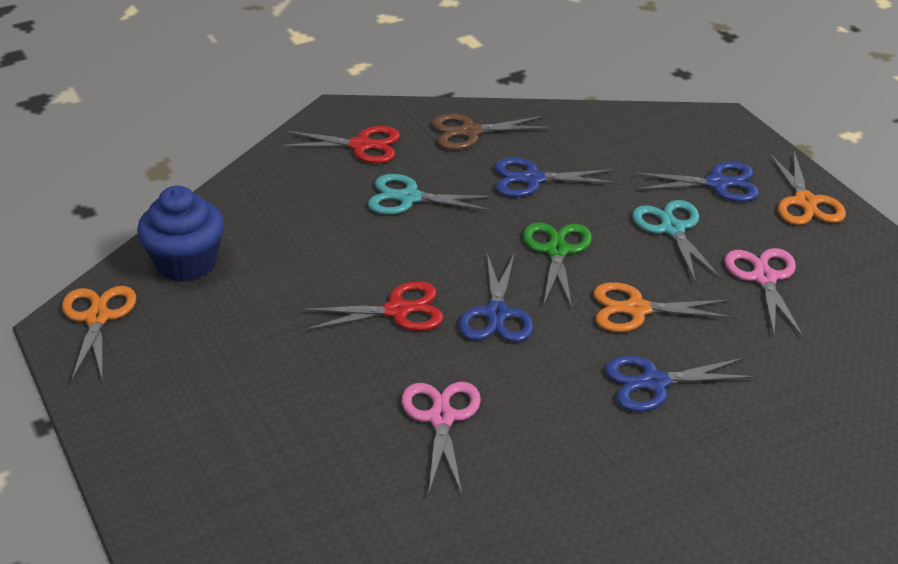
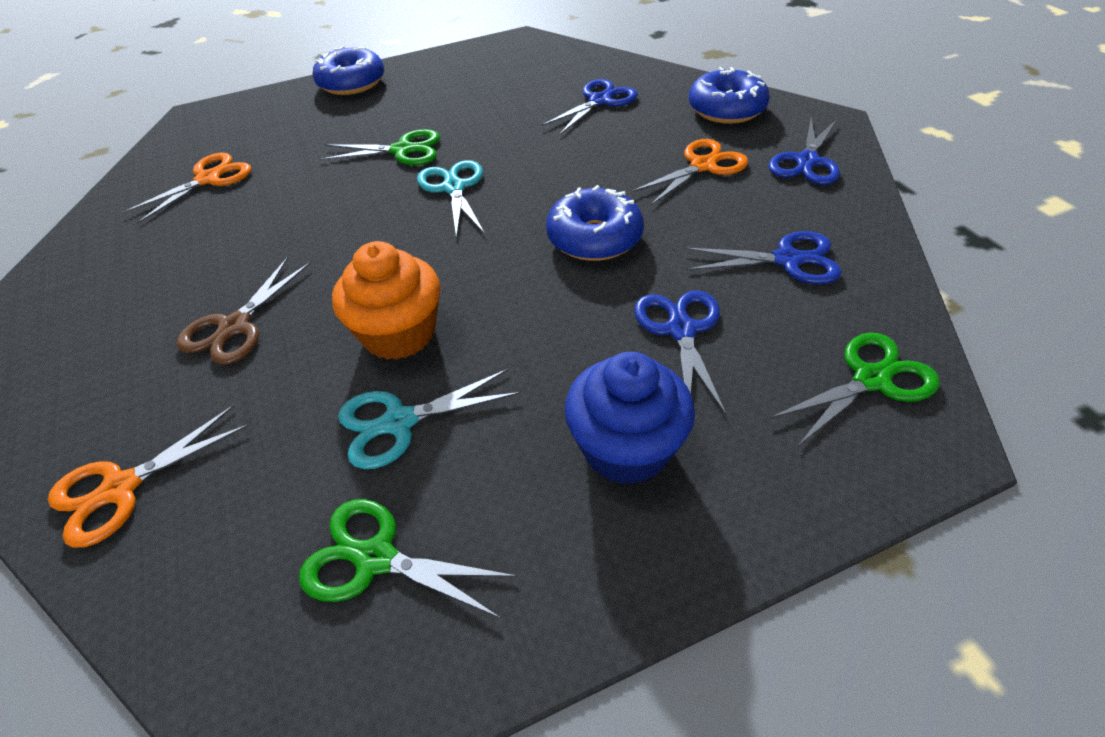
blue donut: none = 0 -> [313,46,384,95] [546,185,644,261] [689,67,770,124] = 3
green scissors: [523,222,592,307] = 1 -> [299,499,518,618] [320,129,440,165] [769,333,940,447] = 3
orange cupcake: none = 0 -> [332,241,440,360] = 1
pink scissors: [401,382,481,494] [725,248,803,337] = 2 -> none = 0
red scissors: [279,126,400,163] [302,281,444,331] = 2 -> none = 0

